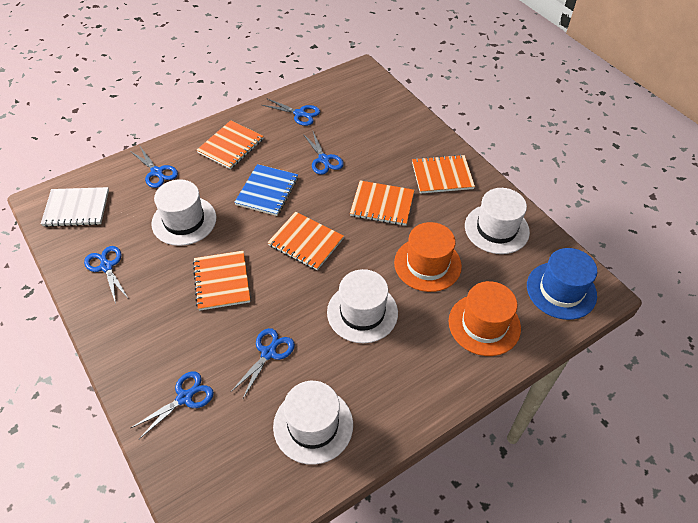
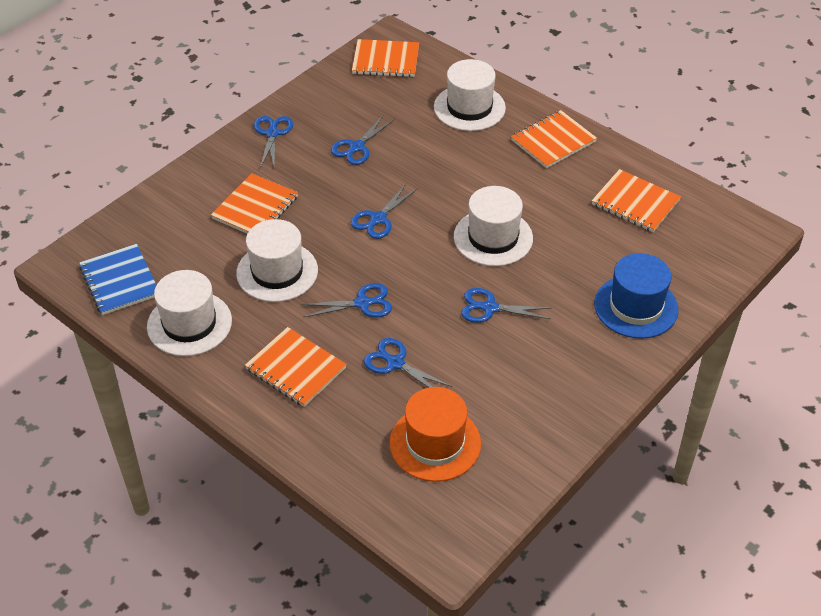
orange hat: [394,222,462,292] [449,281,521,356] = 2 -> [389,387,481,482] = 1
white notebook: [41,187,109,227] = 1 -> none = 0

